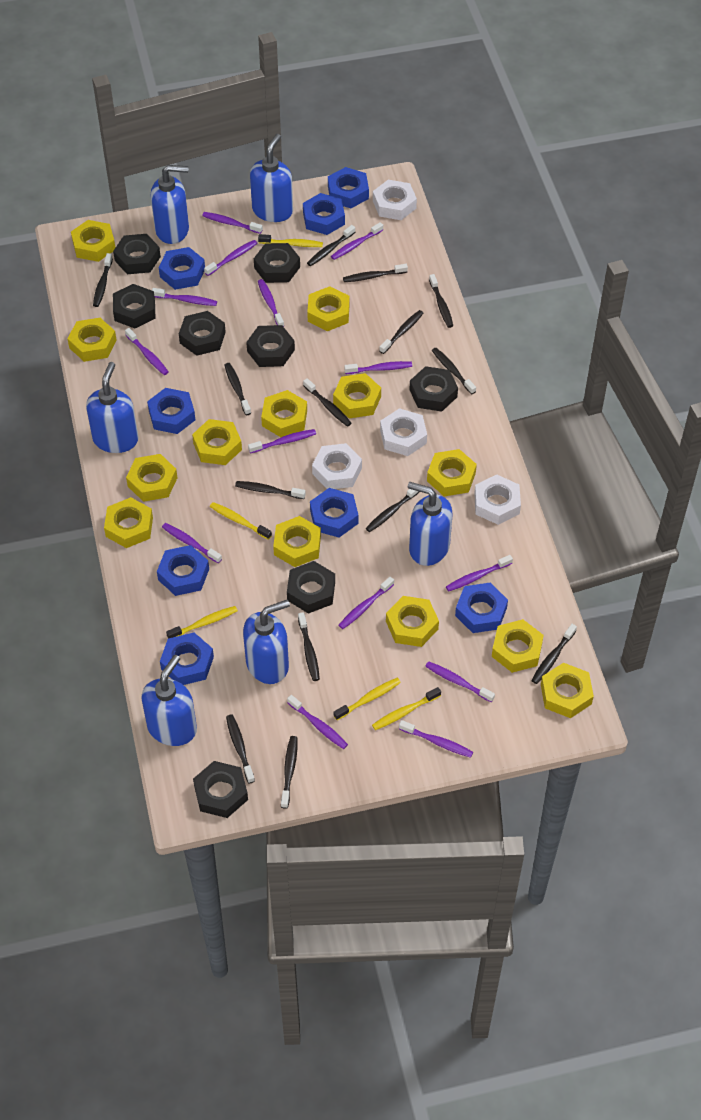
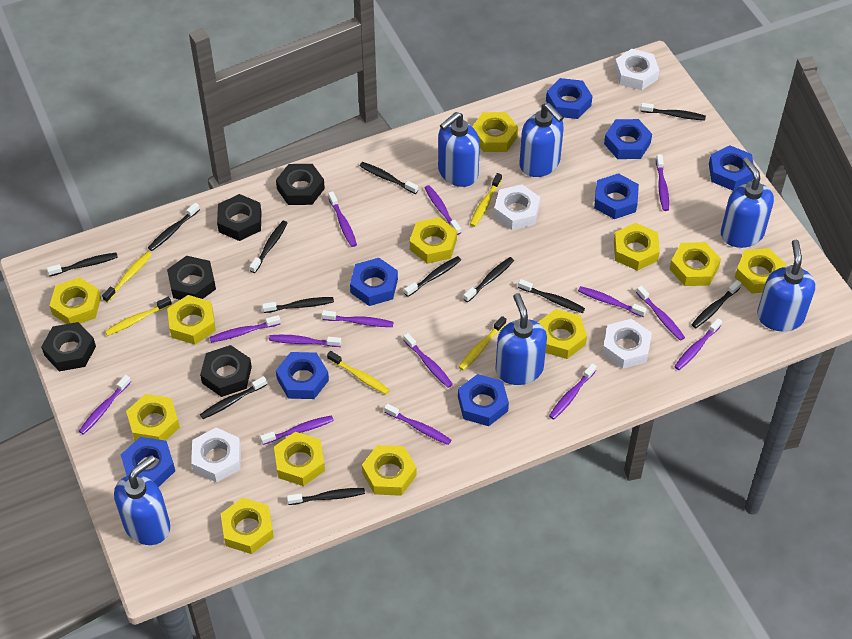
black nut: [113,234,161,274] [113,284,155,328] [179,311,226,356] [193,761,248,818] [246,325,295,367] [254,243,300,283] [287,561,335,614] [409,366,458,412] = 8 -> [41,322,96,371] [167,256,216,300] [200,345,252,397] [217,194,261,241] [276,164,325,205] = 5
black toothbrush: [93,253,113,307] [224,363,251,415] [226,715,255,784] [235,481,306,499] [281,736,297,809] [298,612,320,681] [303,378,352,427] [307,225,355,266] [343,264,408,282] [366,489,419,532] [379,310,423,354] [429,274,453,328] [432,348,476,394] [531,624,577,684] = 14 -> [47,253,118,276] [148,202,200,251] [200,376,267,419] [250,221,288,273] [262,297,334,313] [287,488,365,505] [360,162,418,194] [404,256,461,297] [463,257,514,303] [518,279,585,313] [640,103,706,120] [691,280,742,328] = 12
yellow nut: [67,318,117,362] [71,220,115,262] [104,497,153,548] [126,454,177,502] [192,419,242,465] [261,390,307,437] [273,516,321,567] [307,286,349,331] [333,373,381,418] [386,596,439,647] [427,449,477,497] [492,619,544,673] [541,663,594,718] = 13 -> [50,277,101,324] [126,394,180,441] [167,295,216,345] [221,498,274,554] [274,432,325,486] [362,445,417,496] [410,217,457,264] [472,112,518,152] [538,309,587,359] [614,223,660,271] [670,242,721,286] [735,248,786,294] = 12

